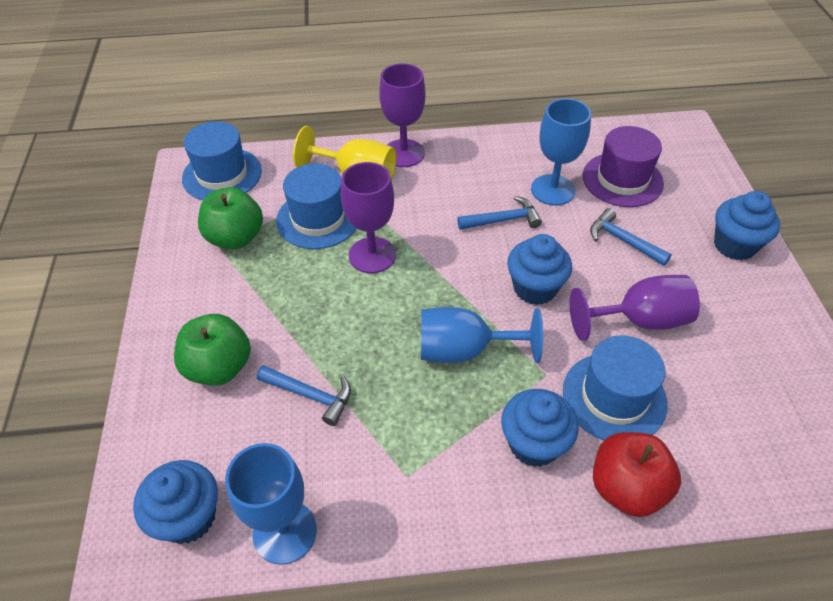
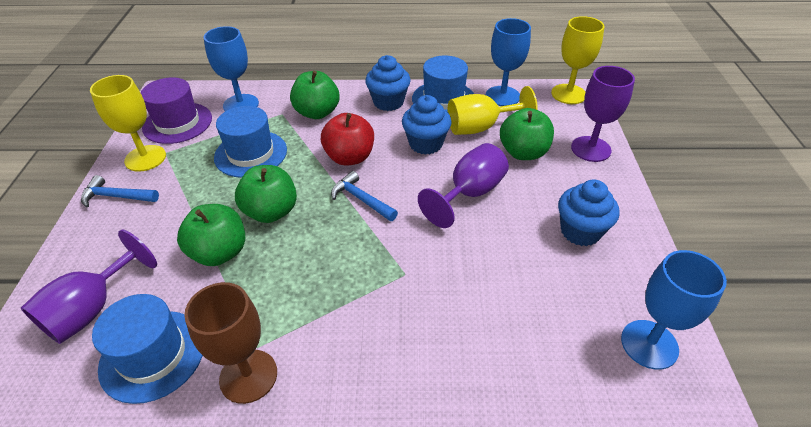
blue cupcake: [133,460,218,544] [501,389,578,467] [507,234,572,305] [714,191,780,260] = 4 -> [365,55,411,111] [402,95,452,155] [558,179,620,246] = 3
blue hammer: [257,365,351,426] [457,196,542,230] [590,208,672,266] = 3 -> [81,175,159,207] [331,171,398,221] = 2
brown goblet: none = 0 -> [184,282,277,404] = 1
green apple: [174,314,251,386] [198,187,263,249] = 2 -> [177,204,245,266] [235,165,297,223] [290,71,340,119] [500,108,554,160] = 4
yellow goblet: [293,126,397,180] = 1 -> [90,75,166,172] [448,86,538,135] [551,16,605,104] = 3

